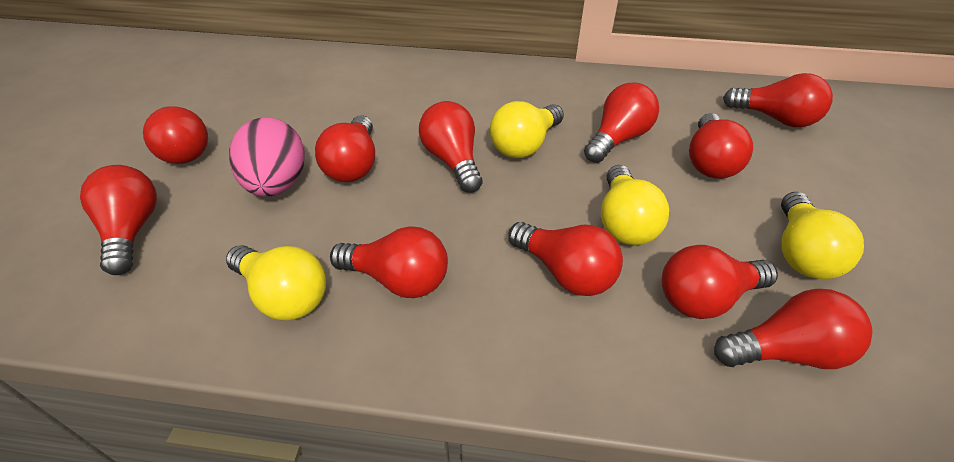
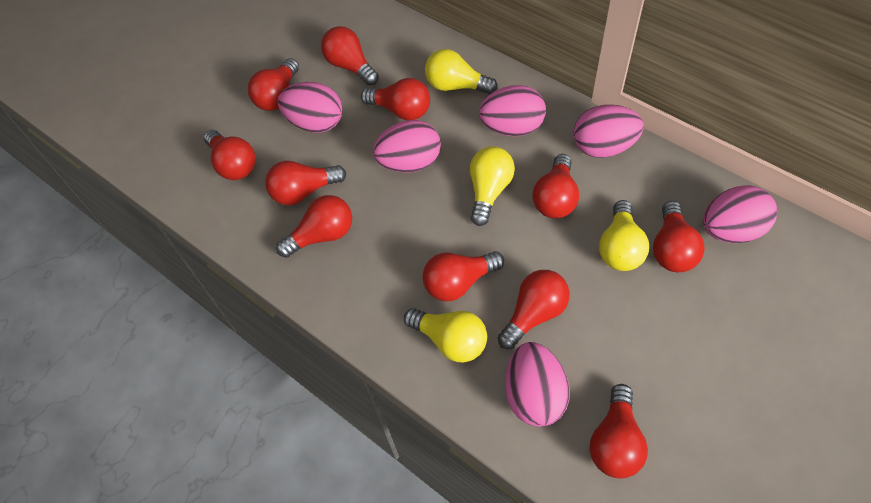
pink egg: [229,117,305,197] = 1 -> [278,82,343,133] [373,120,441,173] [479,85,546,137] [505,342,570,427] [573,105,644,158] [703,185,777,243] = 6

